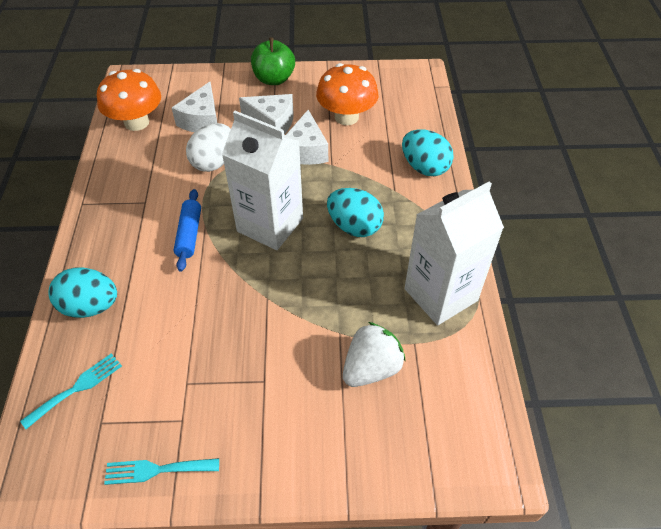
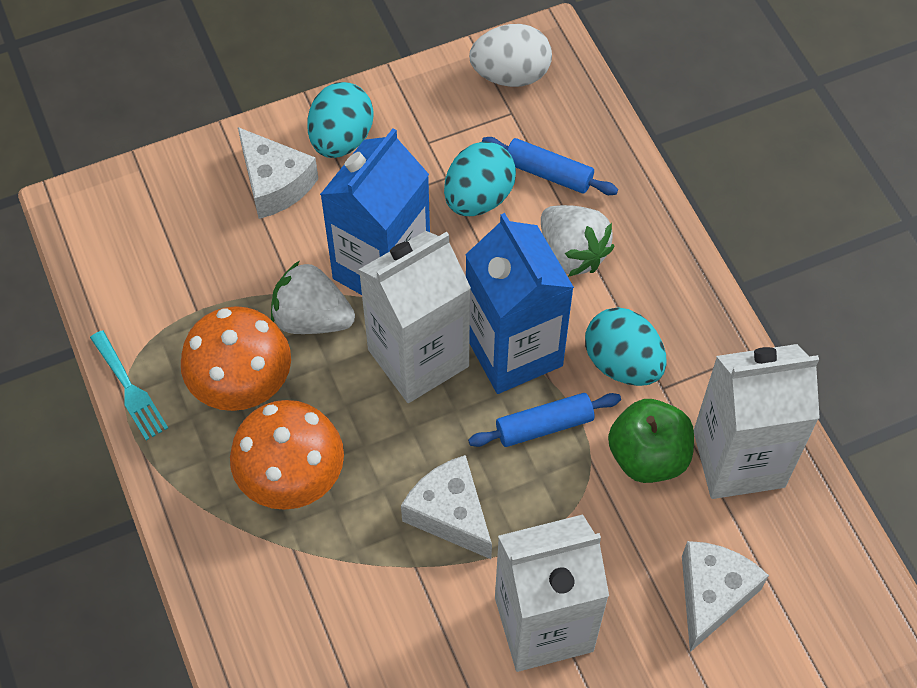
blue carton: none = 0 -> [320,128,430,295] [465,213,574,394] = 2
blue rolling pin: [174,189,201,272] = 1 -> [468,393,621,447] [482,137,618,195] = 2
turquoise fork: [20,353,122,429] [104,458,219,485] = 2 -> [90,330,168,441] = 1
white carton: [222,111,303,250] [404,181,504,325] = 2 -> [358,231,471,403] [495,514,609,672] [694,344,820,499] = 3
white strawberry: [343,322,406,387] = 1 -> [271,261,355,334] [541,205,615,277] = 2

